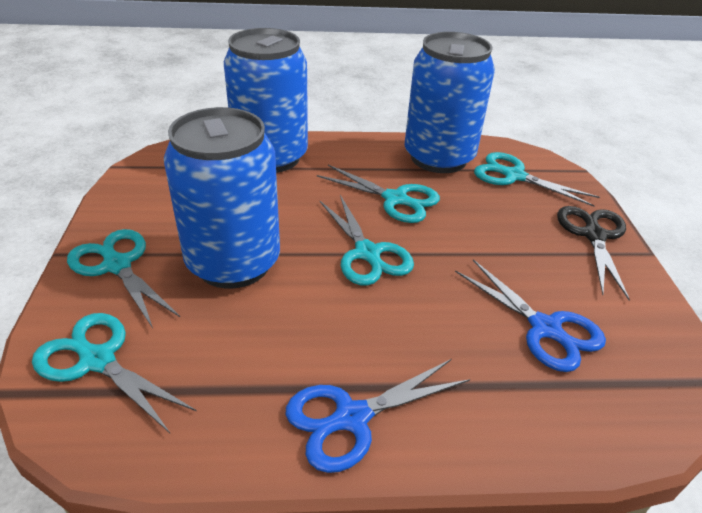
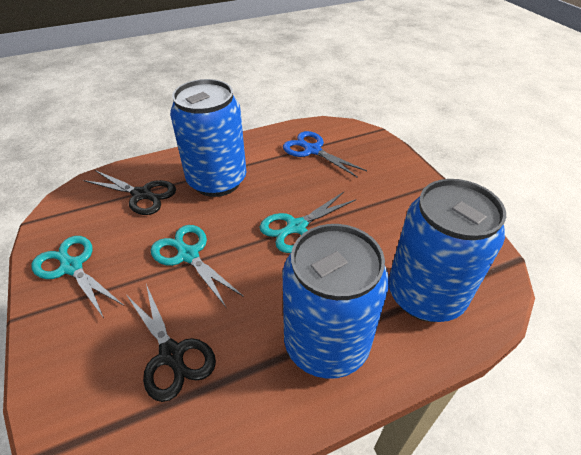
black scissors: [557,206,630,300] = 1 -> [83,170,176,215] [127,284,216,402] = 2
blue scissors: [286,359,470,473] [455,259,606,372] = 2 -> [283,131,367,178] = 1
turquoise scissors: [32,313,196,433] [67,229,180,328] [317,165,440,223] [320,195,414,286] [474,152,599,207] = 5 -> [31,236,124,318] [151,225,244,307] [259,192,356,253] = 3

